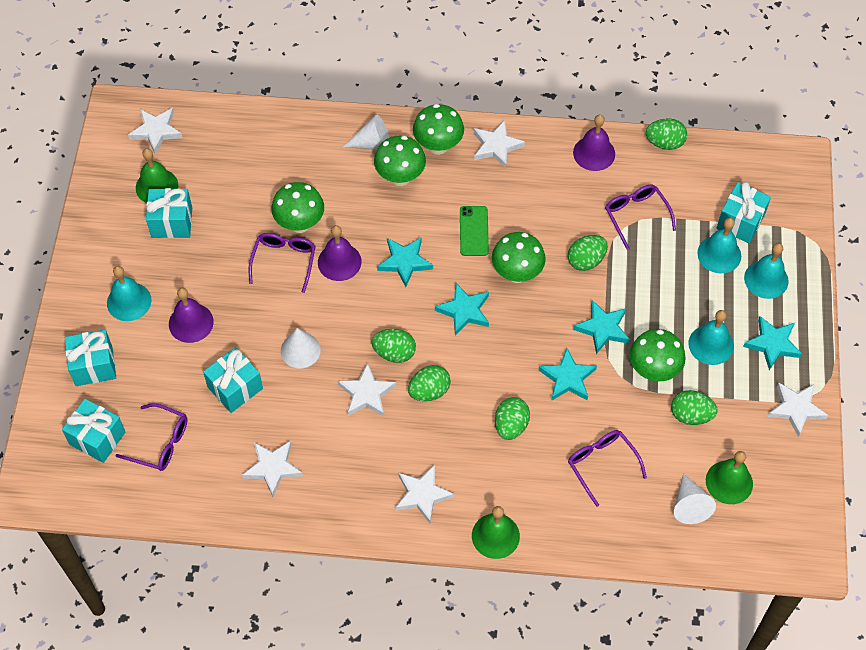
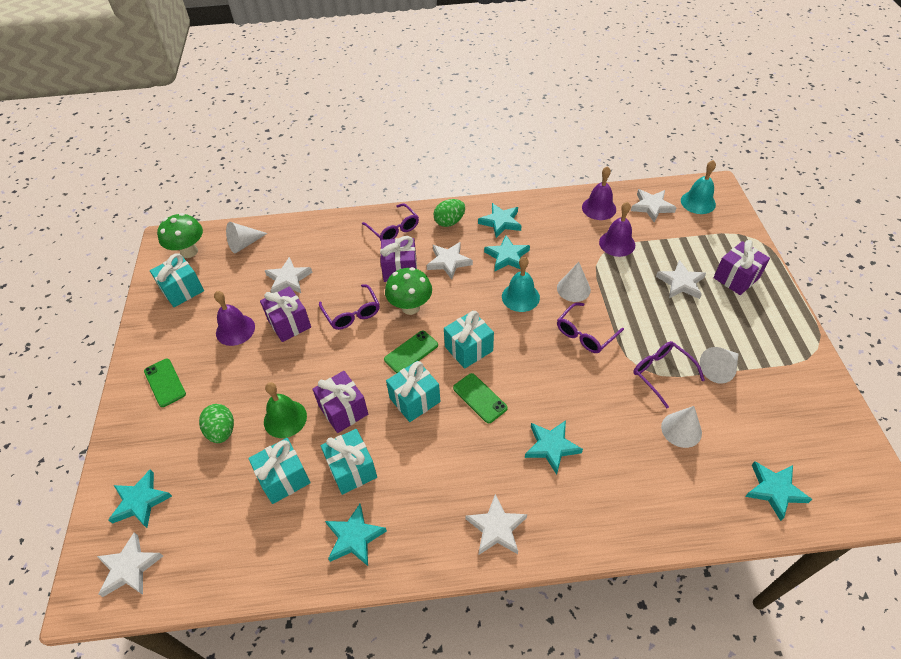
green bell: [136,148,178,203] [472,506,520,559] [706,451,753,504] = 3 -> [264,382,307,438] = 1
green egg: [371,329,416,363] [408,365,451,401] [495,397,530,440] [568,235,608,271] [646,118,687,150] [671,390,718,425] = 6 -> [199,404,234,443] [433,199,465,227] = 2
green mushroom: [271,182,324,233] [374,136,426,186] [413,104,464,155] [492,232,546,283] [630,329,686,381] = 5 -> [157,213,203,258] [385,267,432,315] = 2
green phone: [460,206,489,256] = 1 -> [144,359,186,407] [384,331,438,373] [453,373,508,423] = 3
purple gift: none = 0 -> [260,287,311,342] [312,371,368,433] [380,236,417,282] [713,240,770,295] = 4
turquoise bell: [107,266,152,321] [689,310,734,365] [697,218,741,273] [744,243,789,299] = 4 -> [502,257,540,312] [681,160,716,214] = 2
turquoise star: [377,238,433,287] [435,283,489,336] [539,348,597,401] [573,300,630,354] [743,316,802,370] = 5 -> [108,469,172,528] [325,504,387,566] [478,203,521,238] [484,235,530,271] [525,420,583,474] [745,461,812,521] = 6
white cone: [281,328,321,368] [343,114,389,149] [674,473,716,524] = 3 -> [226,222,268,253] [557,262,591,302] [661,406,702,448] [700,347,738,384] = 4

